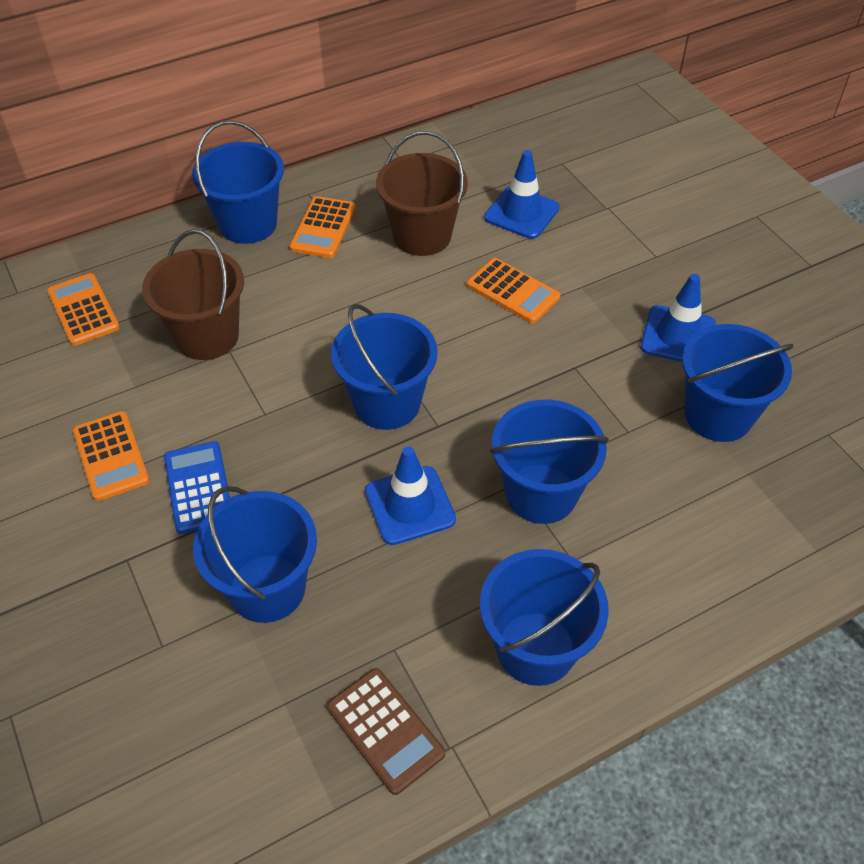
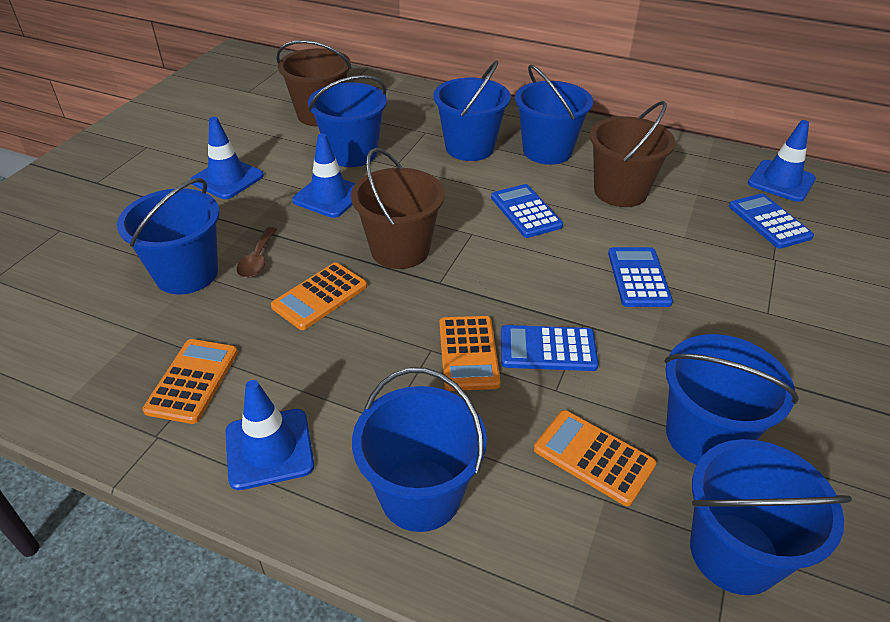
blue bucket: [192,120,284,244] [193,486,317,623] [331,304,438,430] [480,549,609,686] [490,400,609,524] [682,324,794,442] = 6 -> [117,178,220,294] [308,75,387,167] [352,368,487,532] [434,60,511,161] [515,64,593,165] [664,334,799,465] [690,439,852,595] = 7
blue calculator: [164,441,230,534] = 1 -> [491,184,563,238] [501,325,599,371] [608,247,673,307] [729,193,814,249] = 4
blue traffic cone: [365,447,456,545] [484,150,560,239] [641,274,716,362] = 3 -> [190,117,264,199] [225,380,314,490] [292,133,356,218] [748,120,816,202] = 4
brown bucket: [142,229,244,360] [376,131,468,256] = 2 -> [276,40,352,126] [351,148,445,269] [590,101,675,207] = 3
brown calculator: [327,668,445,795] = 1 -> none = 0
brown spoon: none = 0 -> [236,227,277,278] = 1

